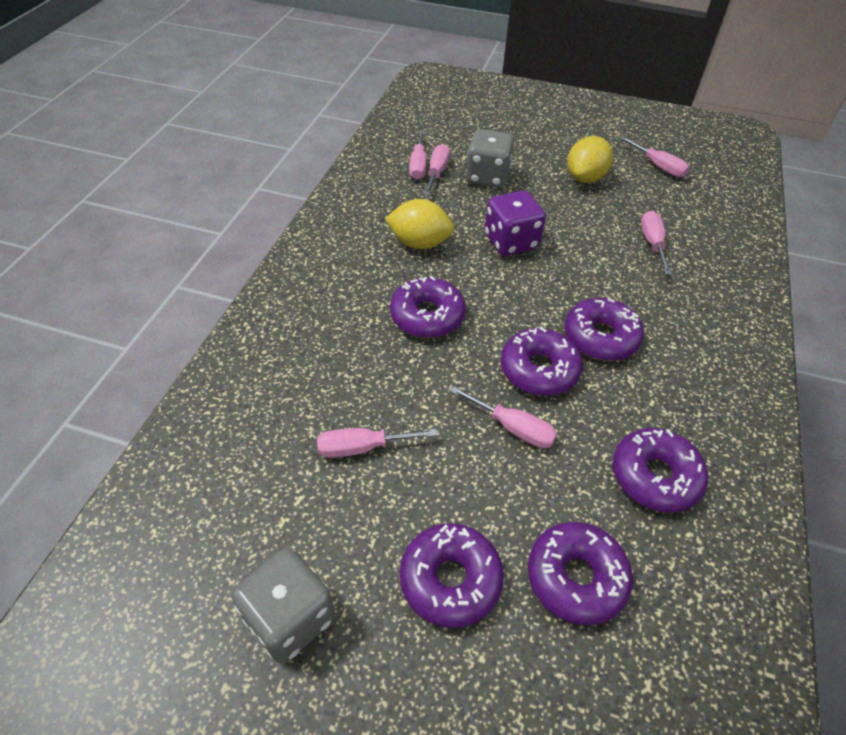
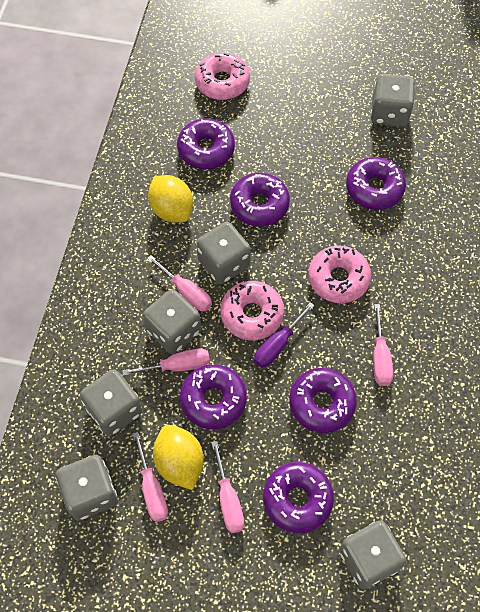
grey dice: [232,548,335,664] [466,129,514,188] = 2 -> [56,455,117,520] [80,369,142,436] [143,289,201,354] [196,222,251,284] [339,521,406,589] [370,74,415,127] = 6
pink donut: none = 0 -> [195,52,250,100] [220,281,284,340] [308,245,371,303] = 3
pink screwdriver: [317,428,437,458] [409,130,426,179] [423,144,450,195] [450,386,557,448] [620,137,689,177] [641,211,672,275] = 6 -> [122,348,210,376] [133,432,168,522] [147,255,212,311] [211,441,244,533] [373,304,393,386] = 5
purple dice: [485,190,546,256] = 1 -> none = 0
purple screwdriver: none = 0 -> [254,302,315,368] = 1

